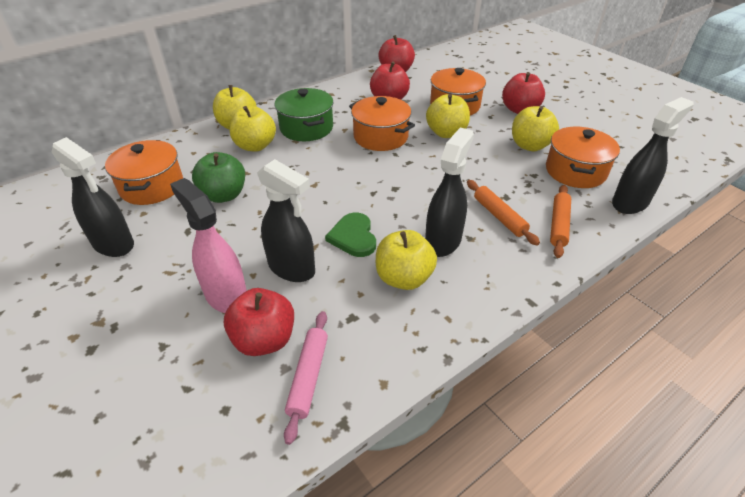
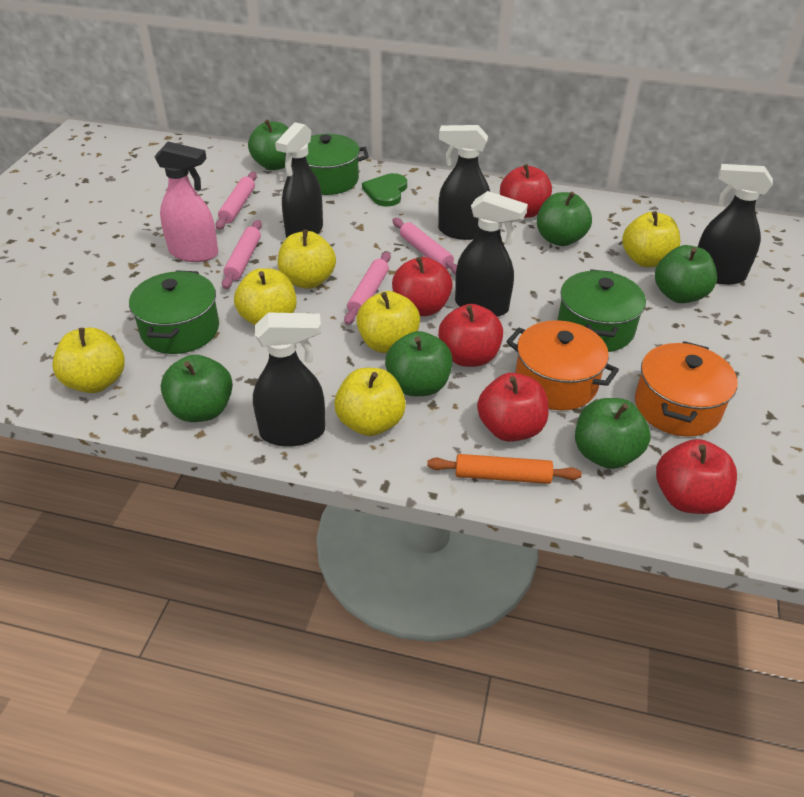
black spray bottle: [52,137,134,257] [257,159,315,282] [425,127,474,257] [612,97,694,214] = 4 -> [253,313,325,447] [275,122,323,238] [438,125,490,240] [455,191,528,317] [698,164,773,285] = 5
green apple: [192,152,245,203] = 1 -> [161,355,233,422] [248,119,289,170] [385,331,453,396] [537,192,592,246] [575,398,651,469] [655,245,717,303] = 6
green pot: [275,88,334,141] = 1 -> [129,270,219,354] [285,134,369,195] [558,269,646,352] = 3
orange pot: [105,140,183,205] [349,96,415,151] [430,68,486,115] [546,127,620,188] = 4 -> [506,320,619,410] [635,341,738,437] = 2
orange rolling pin: [467,180,540,246] [550,185,571,258] = 2 -> [427,454,582,484] = 1
pink rolling pin: [284,311,328,445] = 1 -> [215,172,257,230] [222,220,262,289] [344,252,391,325] [392,218,457,275] = 4
red apple: [224,288,294,356] [370,62,410,100] [378,35,415,72] [502,72,545,114] = 4 -> [392,257,453,316] [438,304,503,367] [477,373,548,442] [500,164,552,218] [656,439,737,514] = 5
yellow apple: [213,85,257,130] [230,106,276,152] [376,230,437,290] [426,94,470,138] [512,106,559,151] = 5 -> [52,328,125,393] [234,268,297,325] [278,229,336,289] [334,368,406,436] [356,291,420,353] [622,211,680,267] = 6

